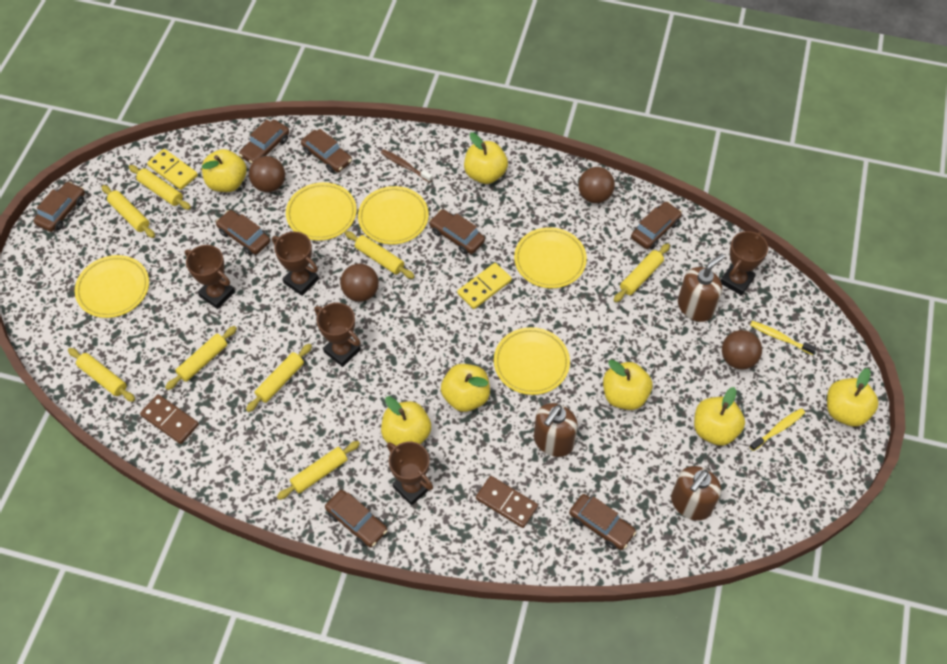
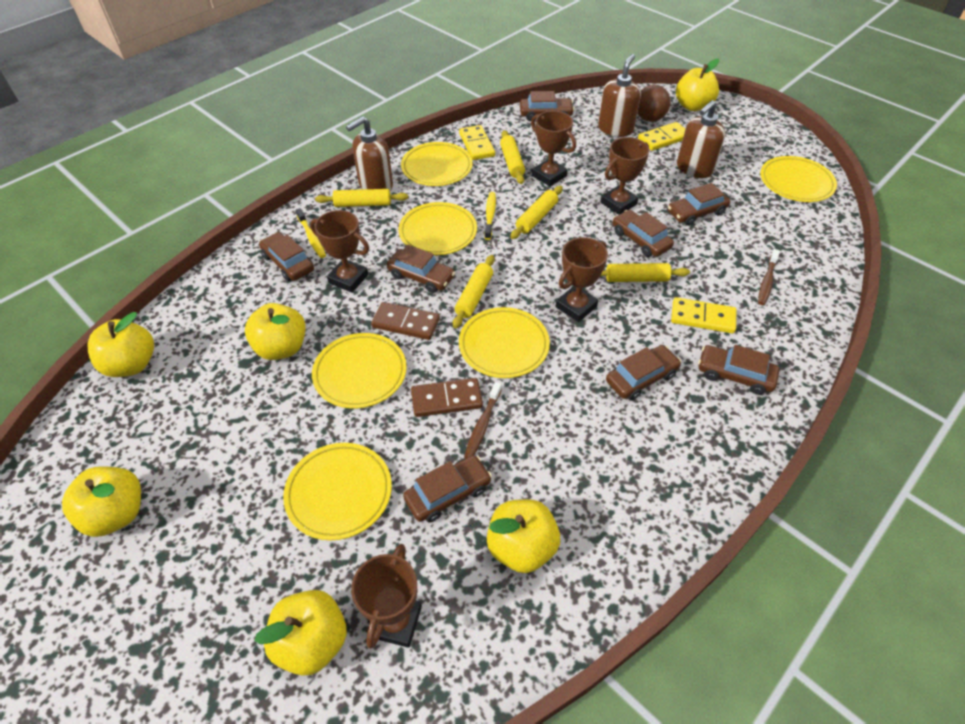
brown ball: [249,156,285,192] [340,264,379,302] [578,167,615,203] [722,330,762,370] = 4 -> [637,85,671,122] = 1
brown toothbrush: [381,149,433,183] = 1 -> [464,382,502,458] [758,249,780,305] = 2
yellow apple: [202,149,247,192] [381,396,431,446] [441,364,490,412] [464,133,508,184] [603,360,653,410] [694,387,745,446] [827,368,879,427] = 7 -> [62,466,141,537] [87,312,154,377] [245,303,306,360] [254,590,347,676] [487,499,560,573] [676,59,719,111] = 6
yellow domino: [147,149,198,190] [457,263,512,309] = 2 -> [459,125,495,160] [638,122,685,151] [671,297,736,333] = 3
yellow plate: [75,255,149,318] [286,182,357,241] [358,186,429,245] [494,327,570,395] [514,227,587,288] = 5 -> [283,443,392,540] [312,333,407,408] [398,202,477,255] [401,142,473,186] [459,307,550,378] [760,156,837,202] = 6
yellow rolling pin: [68,348,135,402] [102,185,155,238] [129,165,191,210] [165,326,237,390] [246,344,312,412] [277,441,360,500] [345,231,415,279] [614,243,670,302] = 8 -> [315,189,408,207] [453,255,495,329] [500,130,525,184] [510,186,563,239] [600,263,690,282] = 5

